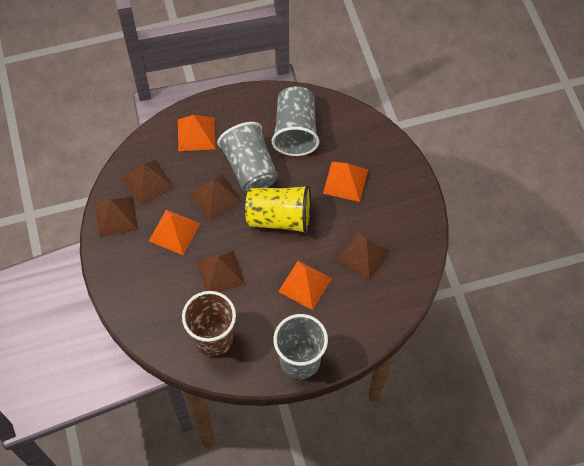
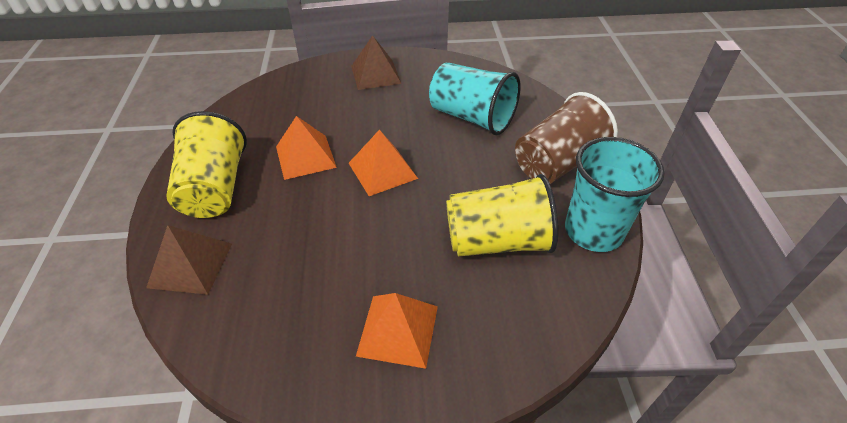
brown pyramid: [95,197,138,237] [123,160,174,205] [190,174,242,221] [196,250,245,292] [337,231,391,281] = 5 -> [146,225,232,295] [351,35,401,90] = 2
grey cup: [217,122,278,193] [272,86,319,156] [273,314,328,379] = 3 -> none = 0
orange pyramid: [149,210,201,255] [178,115,216,151] [278,261,332,310] [323,162,368,202] = 4 -> [276,116,337,180] [349,130,418,196] [356,293,438,369] = 3
turquoise cup: none = 0 -> [429,62,521,135] [565,137,665,252] = 2
yellow cup: [245,185,311,234] = 1 -> [166,111,247,218] [446,174,558,257] = 2

